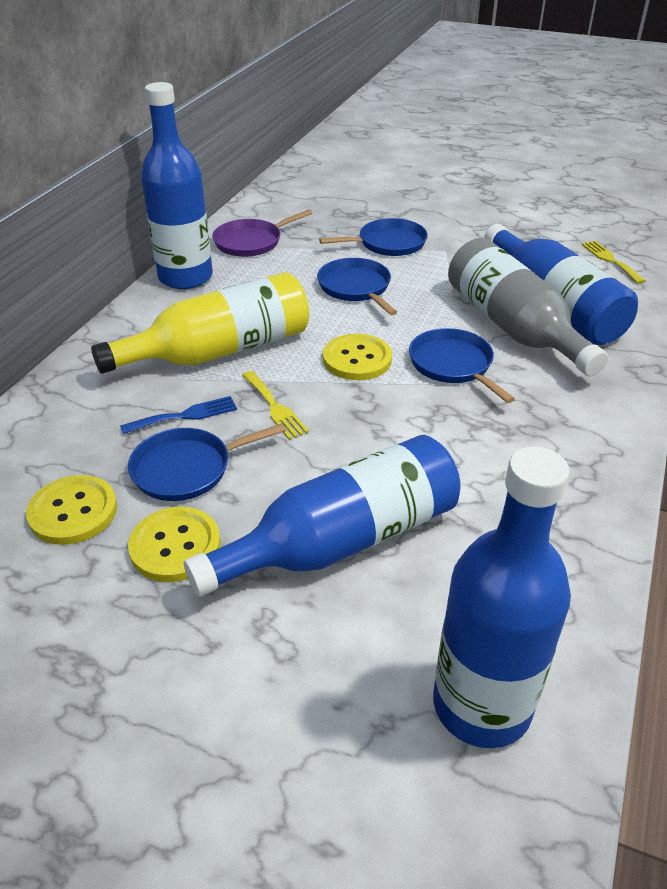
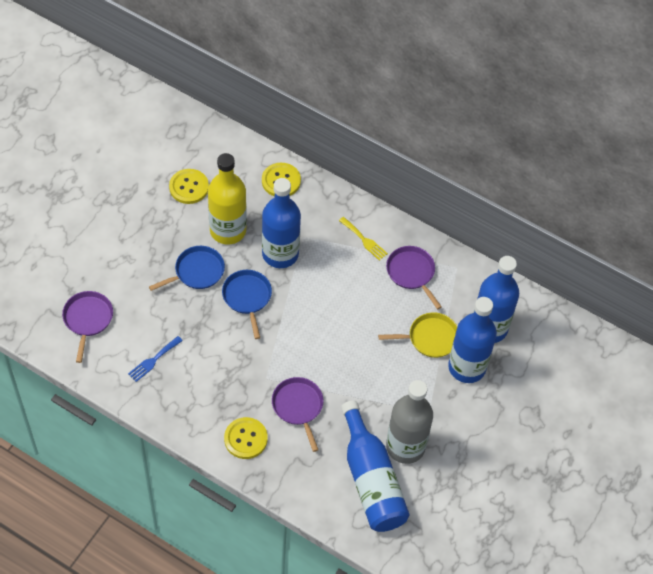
blue pan: [128,423,286,501] [317,258,397,315] [319,218,428,256] [409,328,515,403] = 4 -> [149,246,225,291] [222,270,272,339] = 2
purple pan: [212,209,313,257] = 1 -> [62,291,113,363] [272,377,324,452] [386,246,442,310] = 3
yellow fork: [242,371,309,440] [581,241,646,284] = 2 -> [339,217,388,261] = 1
yellow pan: none = 0 -> [378,313,457,358] = 1

